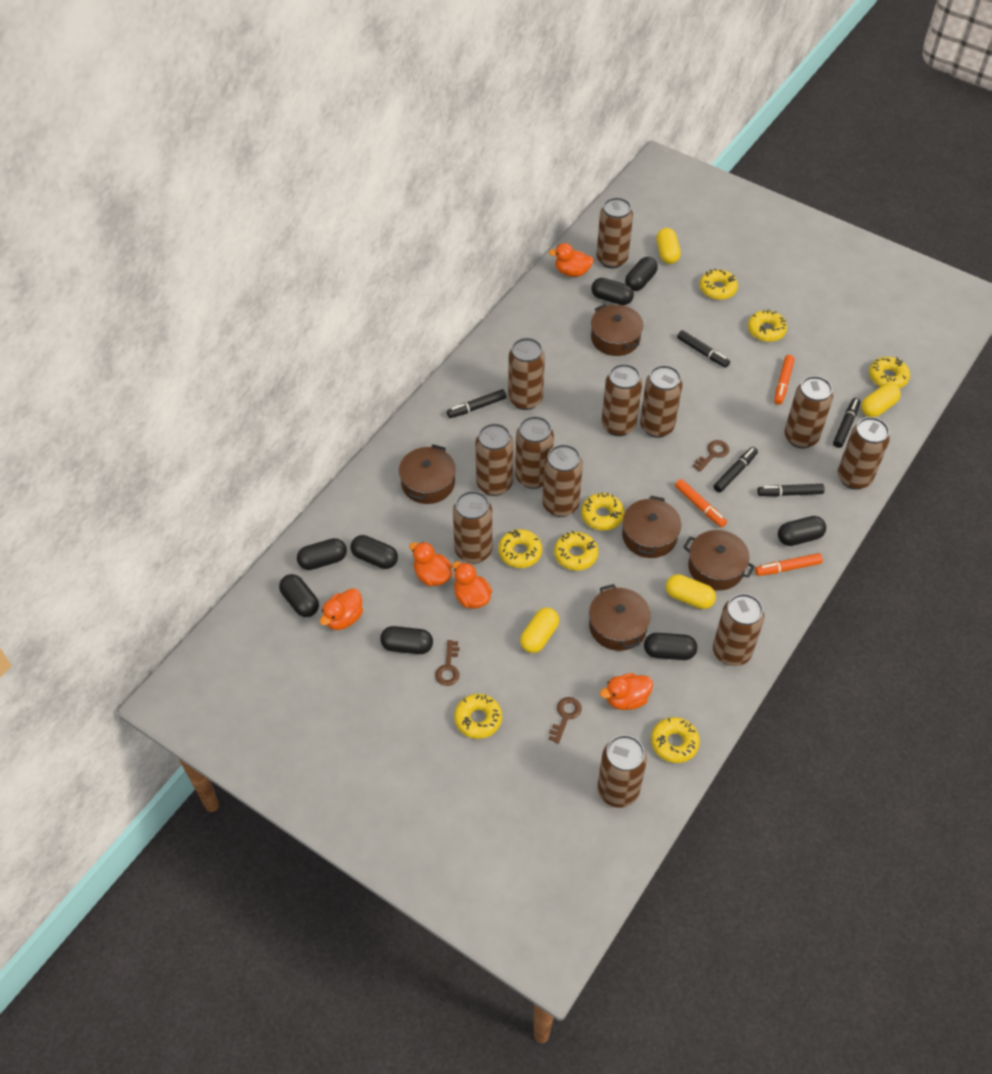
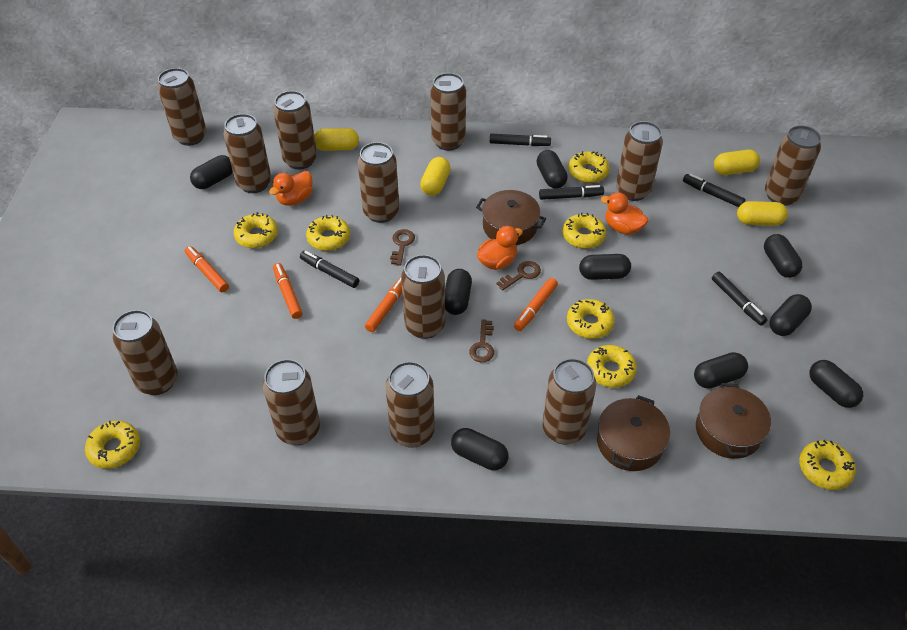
black capsule: [279,574,319,617] [297,538,347,570] [351,535,398,569] [380,626,433,654] [591,278,634,305] [625,257,658,291] [644,633,697,660] [778,516,826,546] = 8 -> [190,155,233,189] [445,269,472,315] [451,428,508,471] [537,150,568,188] [579,254,631,280] [694,352,748,389] [764,234,803,278] [769,294,812,336] [809,360,863,408] = 9
brown pot: [399,444,456,504] [589,584,651,651] [591,304,644,356] [622,496,681,558] [683,530,755,591] = 5 -> [476,190,546,245] [597,395,670,471] [696,383,771,459] = 3
orange duck: [320,588,363,630] [409,542,452,586] [453,561,492,609] [549,243,594,277] [600,673,653,710] = 5 -> [269,171,313,206] [477,226,523,270] [601,192,649,235] = 3
orange marker: [675,479,727,528] [755,553,823,576] [774,355,795,405] = 3 -> [185,246,229,292] [273,263,302,319] [365,277,402,332] [514,278,558,331] = 4

